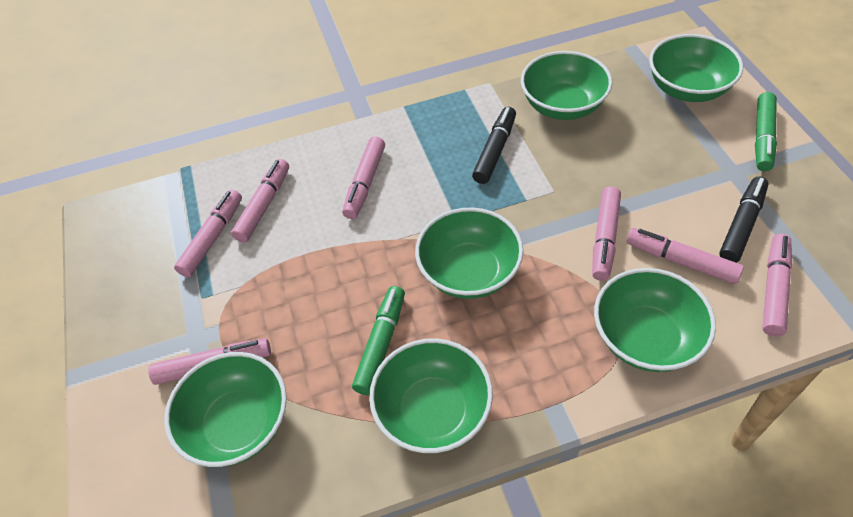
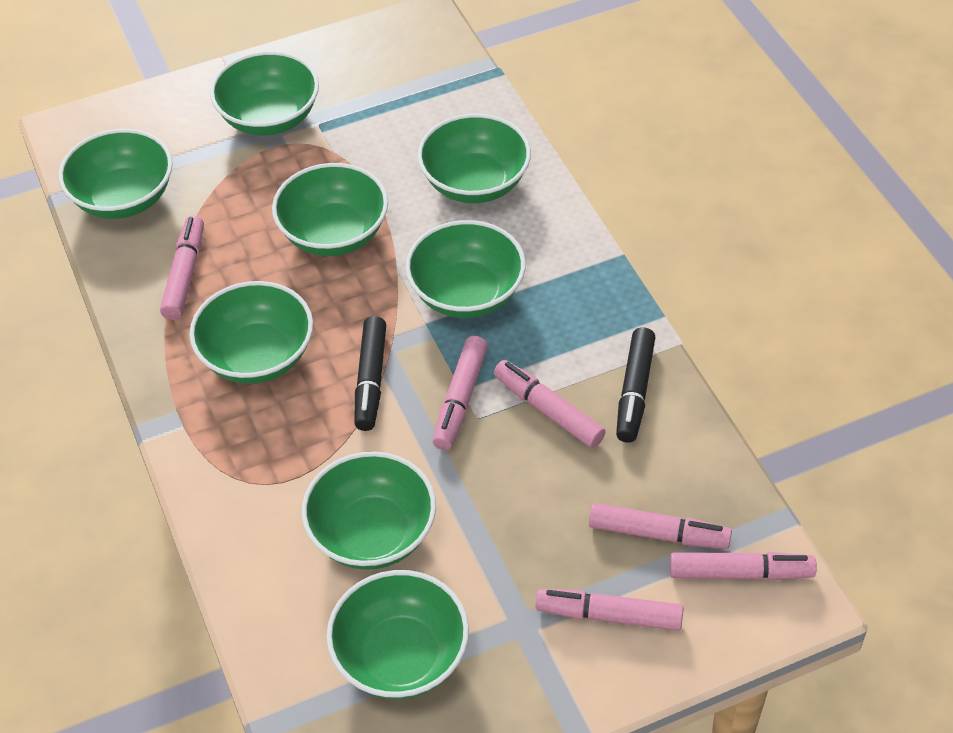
green bowl: [164,352,287,467] [369,338,493,453] [415,207,524,299] [521,51,612,120] [594,268,716,372] [649,34,743,102] = 6 -> [58,129,173,219] [189,281,313,384] [210,51,319,136] [272,163,388,256] [301,451,436,570] [326,570,469,699] [405,220,526,318] [417,114,531,203] = 8
green marker: [352,286,405,395] [755,92,777,171] = 2 -> none = 0
pink marker: [148,338,271,385] [174,190,242,277] [231,159,289,243] [342,137,385,219] [592,187,621,281] [626,228,744,284] [762,234,792,336] = 7 -> [160,216,204,320] [433,336,488,450] [494,360,606,448] [536,588,683,631] [589,503,732,549] [670,552,817,581] = 6

